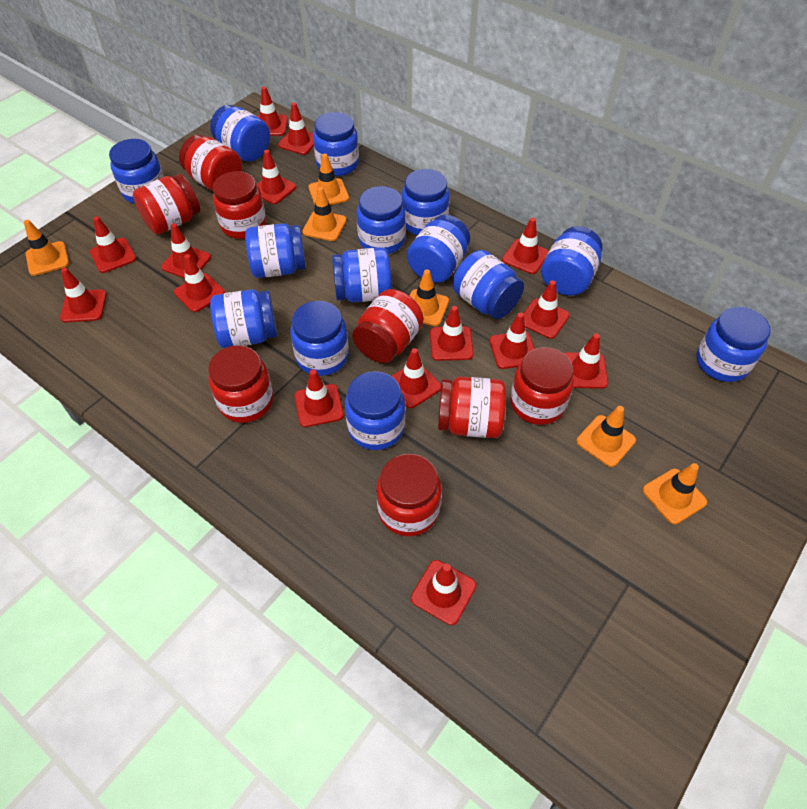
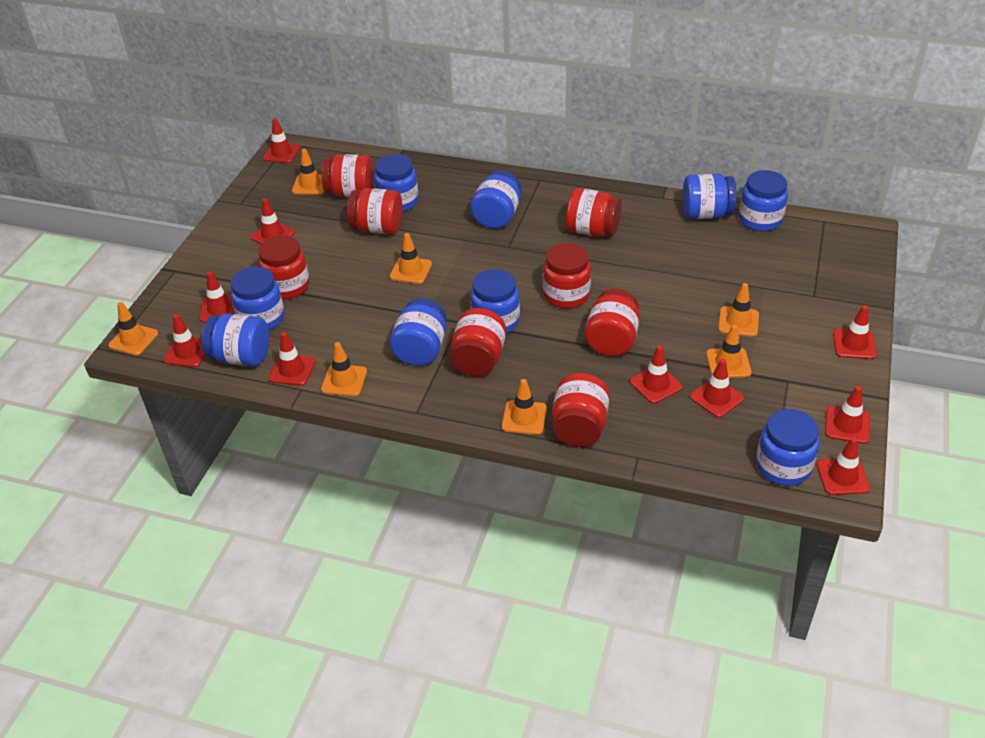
blue jar: [109,139,164,204] [210,105,270,162] [210,289,277,348] [245,223,306,278] [291,301,349,376] [313,112,359,176] [332,247,392,302] [345,371,405,450] [356,186,406,254] [402,169,450,235] [407,215,470,283] [453,250,524,319] [541,226,603,296] [696,307,771,382] = 14 -> [202,313,269,367] [230,267,285,330] [374,154,419,212] [390,298,446,366] [470,171,522,229] [470,269,520,334] [683,174,737,219] [739,170,788,231] [756,409,820,486] = 9
orange traffic cone: [24,220,69,276] [302,187,347,241] [308,154,349,205] [410,269,449,326] [576,406,636,467] [643,463,707,524] = 6 -> [108,302,158,356] [292,149,324,195] [321,342,367,396] [390,233,432,284] [502,379,547,435] [706,324,752,378] [718,283,759,337] = 7
red traffic cone: [60,268,107,322] [90,216,136,273] [161,223,211,278] [174,254,225,312] [256,150,296,204] [257,87,288,136] [278,103,314,155] [294,369,344,427] [392,348,441,408] [411,560,476,625] [430,306,474,361] [489,313,535,369] [502,218,549,274] [523,280,570,339] [564,333,608,389] = 15 -> [163,314,205,367] [200,271,235,323] [250,198,295,244] [263,118,300,163] [268,332,316,386] [630,346,683,404] [690,359,744,418] [816,437,870,495] [825,386,870,444] [833,305,877,359] = 10

